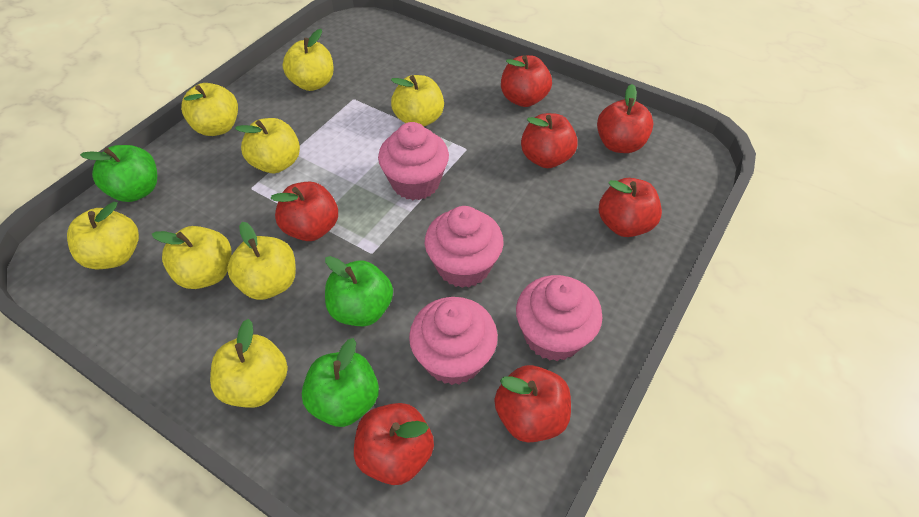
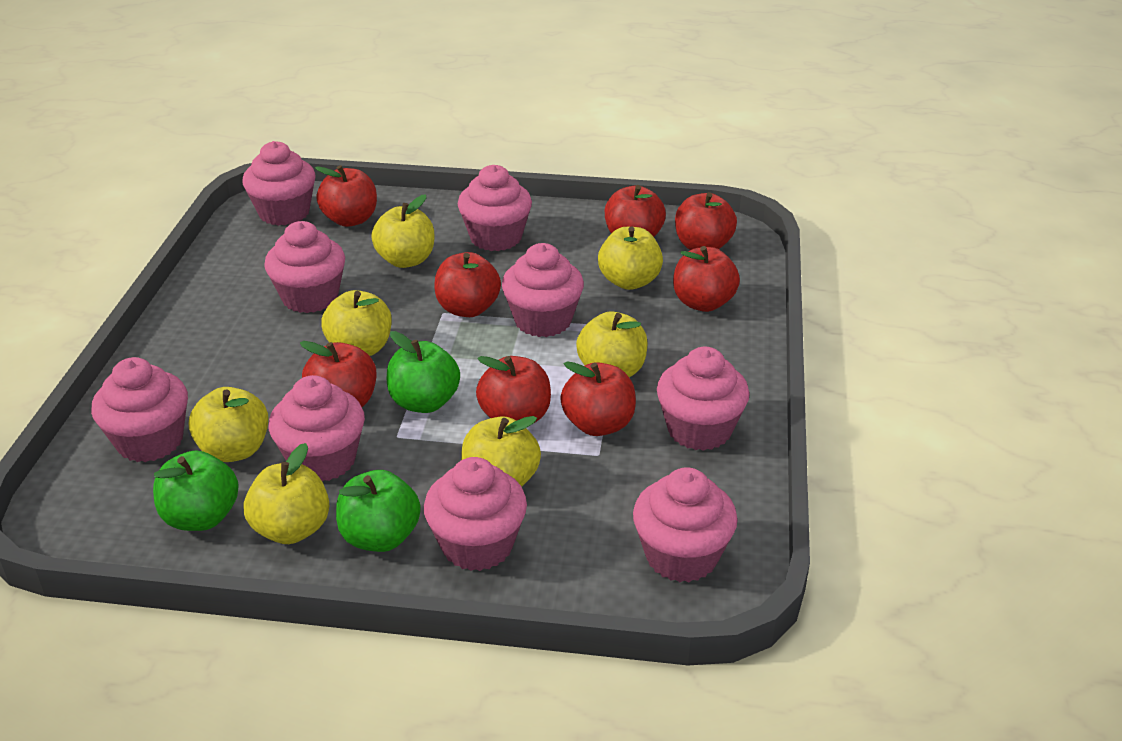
pink cupcake: [378,122,449,200] [409,297,498,385] [425,206,504,288] [516,275,603,361] = 4 -> [91,357,188,462] [242,141,316,226] [264,221,345,313] [268,375,365,481] [424,457,527,571] [458,165,532,251] [502,243,584,337] [633,467,738,582] [657,347,749,451] = 9
red apple: [270,181,338,241] [354,403,434,485] [494,365,571,442] [501,55,552,107] [521,113,578,168] [597,84,654,153] [599,178,662,237] = 7 -> [300,341,376,407] [315,165,377,227] [434,252,501,317] [476,356,551,424] [560,361,636,436] [605,185,666,237] [673,246,740,312] [675,192,737,250] = 8
yellow apple: [67,202,139,269] [151,226,232,289] [181,83,238,136] [210,319,288,408] [227,222,296,300] [235,118,300,173] [283,29,334,91] [391,75,444,126] = 8 -> [189,387,268,462] [244,443,329,544] [321,290,392,356] [371,194,434,268] [461,416,541,487] [576,312,648,377] [598,226,663,290] = 7

